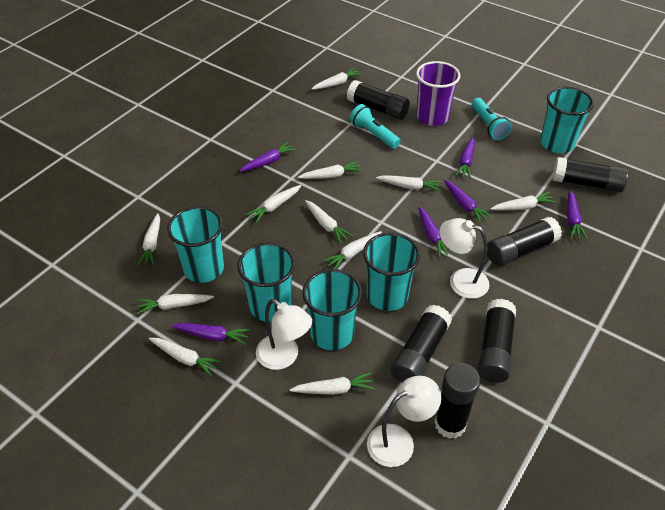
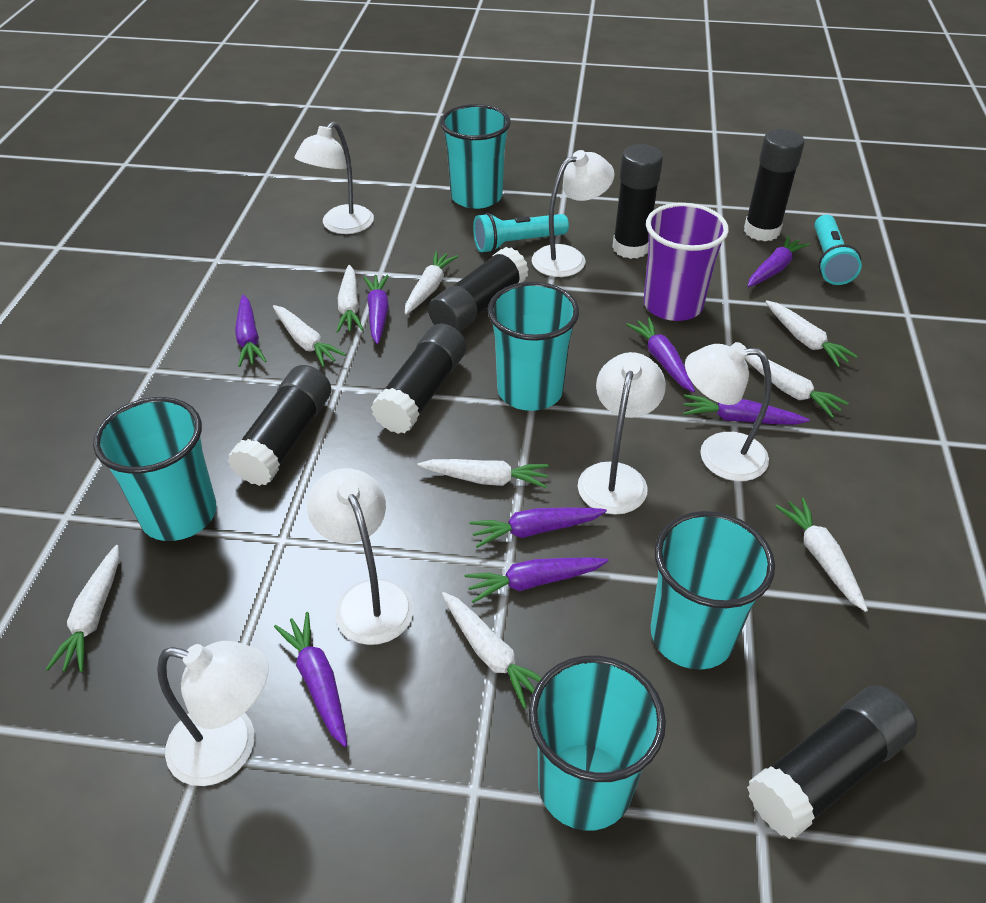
purple carrot: [171,323,250,345] [240,142,296,172] [418,207,455,257] [444,180,492,224] [455,137,475,178] [567,190,587,240] = 6 -> [235,295,267,367] [274,612,347,747] [363,275,389,344] [465,558,608,603] [469,508,607,548] [626,318,695,393] [683,394,810,425] [748,235,810,287] = 8
white carrot: [136,294,214,314] [137,213,160,266] [149,338,222,376] [246,185,301,223] [290,372,375,395] [298,161,362,179] [305,200,353,244] [312,68,362,90] [323,231,382,269] [376,175,442,192] [491,192,557,210] = 11 -> [46,545,119,672] [273,305,346,367] [336,265,364,333] [405,251,458,315] [418,459,549,488] [442,592,542,709] [745,355,849,418] [765,300,858,367] [775,498,868,612] = 9
white lamp: [256,299,312,370] [367,376,441,467] [440,218,489,299] = 3 -> [157,641,269,786] [294,122,374,234] [307,468,414,645] [532,150,614,277] [578,352,666,515] [685,342,772,481] = 6

